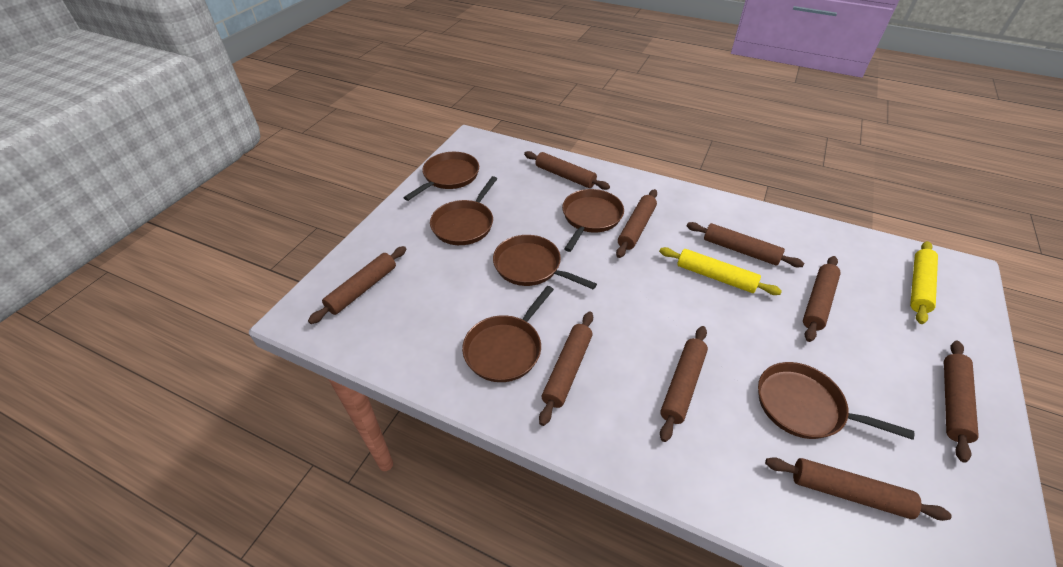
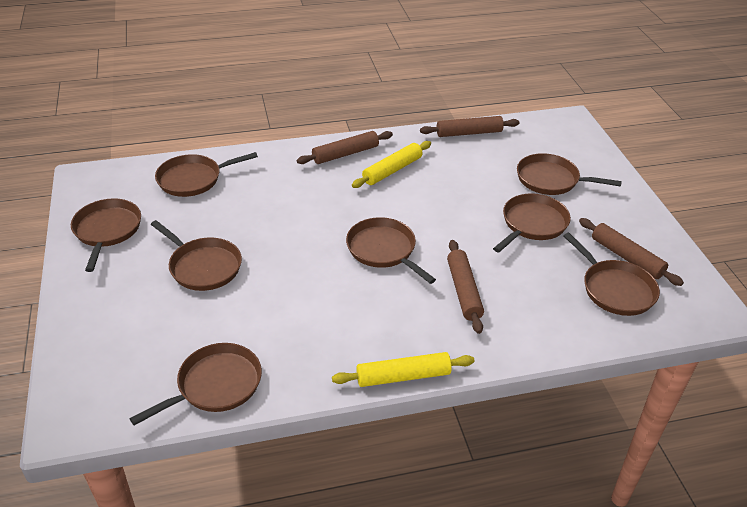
brown pan: [403,152,479,201] [430,176,497,245] [462,286,554,382] [493,235,597,289] [562,189,624,252] [758,362,914,440] = 6 -> [71,198,141,272] [130,343,262,425] [151,220,242,291] [155,152,258,197] [346,217,436,284] [493,193,571,253] [517,153,622,195] [563,233,660,316] = 8
brown rolling pin: [308,246,406,324] [524,151,610,190] [539,312,593,426] [616,189,657,258] [660,326,708,442] [687,222,804,267] [765,457,952,521] [803,256,841,342] [944,341,979,463] = 9 -> [297,131,393,164] [420,116,519,137] [447,240,484,334] [579,218,684,286] = 4

